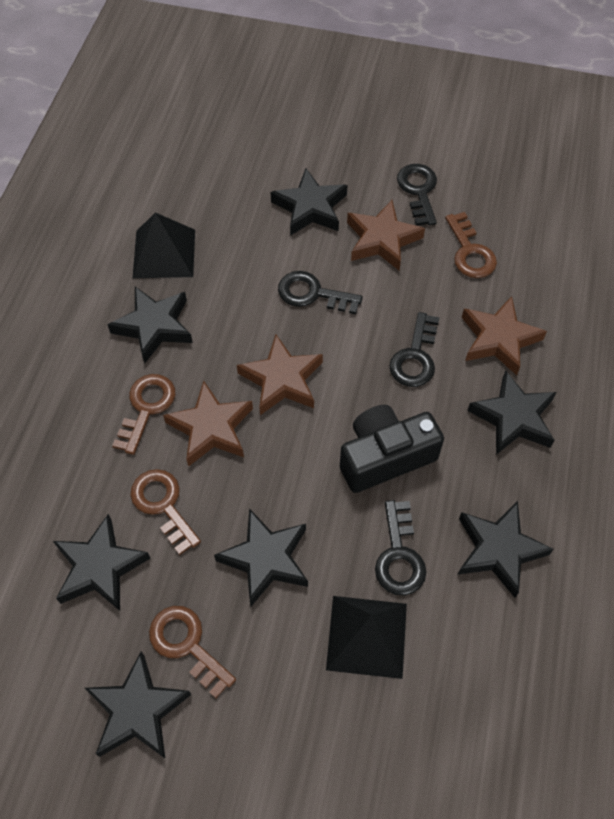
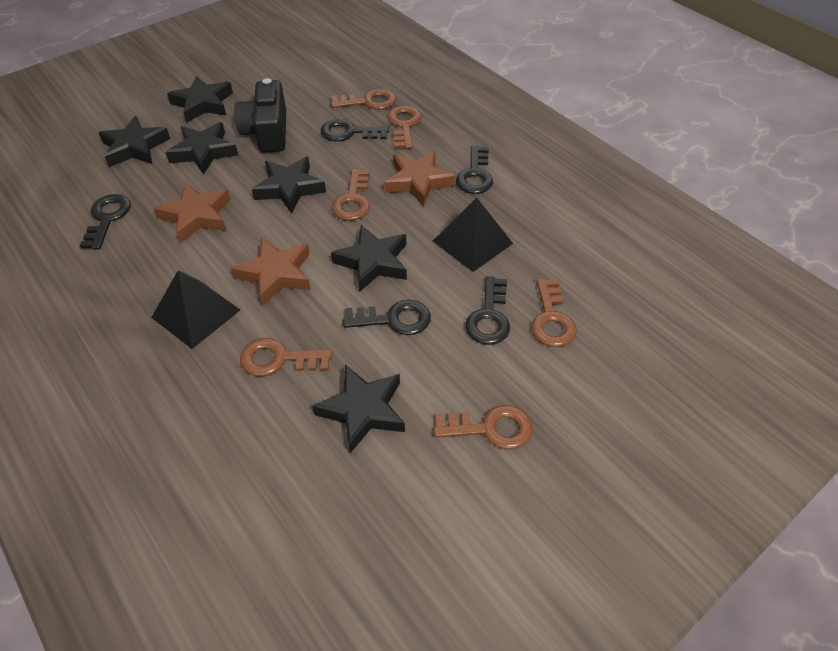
black key: [278,271,363,314] [375,500,426,596] [389,312,440,387] [397,164,437,226] = 4 -> [80,194,131,249] [321,119,389,141] [343,300,431,335] [456,145,493,194] [465,276,510,345] = 5
black star: [53,514,151,611] [85,651,191,758] [107,287,193,363] [214,509,308,606] [271,169,347,236] [458,501,554,598] [468,370,557,455] = 7 -> [98,116,170,167] [165,122,238,175] [167,76,233,123] [252,157,326,213] [312,364,405,453] [331,225,407,292] = 6
brown key: [112,374,175,455] [130,469,201,555] [149,606,236,698] [445,212,497,278] = 4 -> [240,338,332,376] [331,89,396,110] [331,169,370,221] [388,106,421,149] [433,405,532,450] [531,278,577,347] = 6
brown star: [163,381,253,467] [237,334,323,415] [347,200,425,270] [462,296,547,375] = 4 -> [154,183,231,243] [231,238,311,306] [384,151,456,207] = 3

